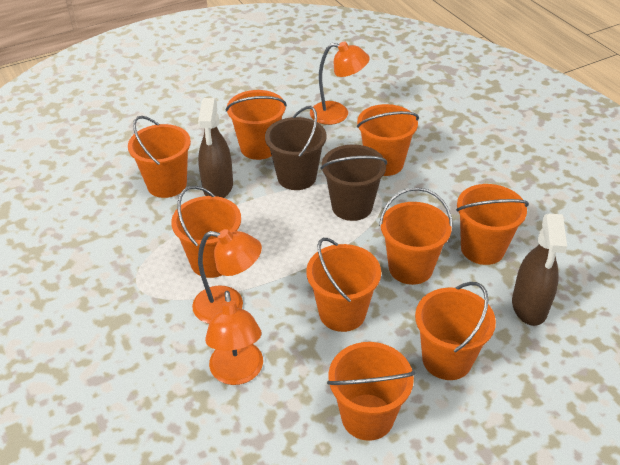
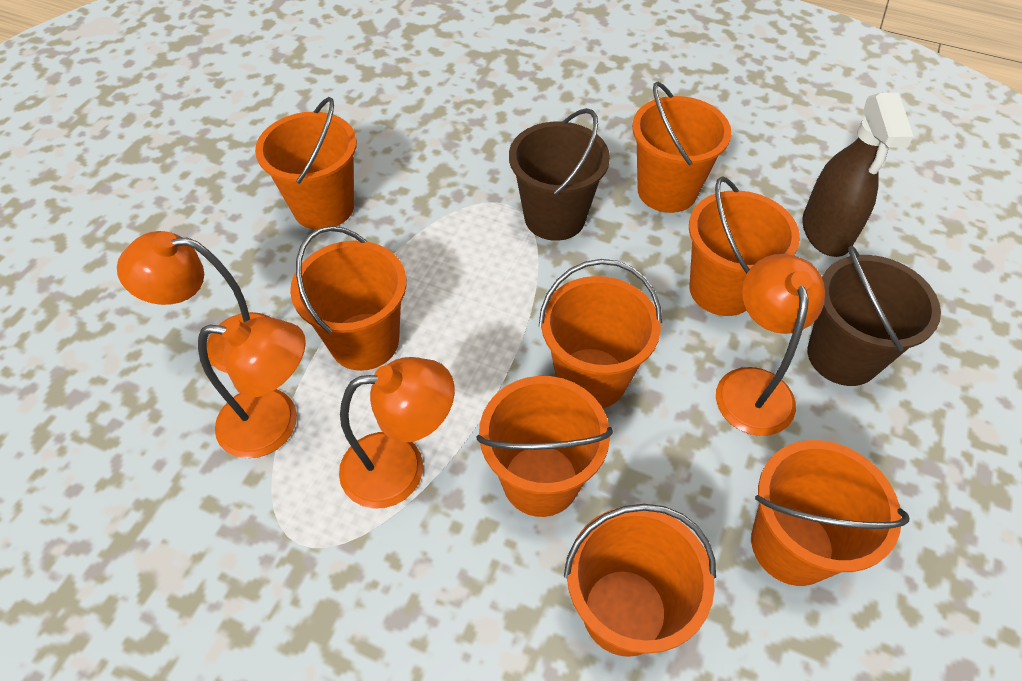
brown spray bottle: [198,98,233,198] [512,214,567,326] = 2 -> [803,93,914,257] = 1
orange bucket: [128,116,191,198] [171,185,241,278] [226,90,287,160] [306,238,381,332] [327,342,415,441] [357,104,419,176] [379,187,453,285] [415,282,496,380] [456,184,529,265] = 9 -> [255,97,357,230] [290,226,407,371] [476,376,613,517] [539,259,662,408] [564,504,716,657] [632,82,732,213] [689,176,800,316] [751,440,910,586] = 8
orange lamp: [192,229,262,324] [205,291,263,385] [310,41,370,125] = 3 -> [117,231,270,374] [198,317,306,458] [339,357,455,509] [716,254,825,436] = 4

